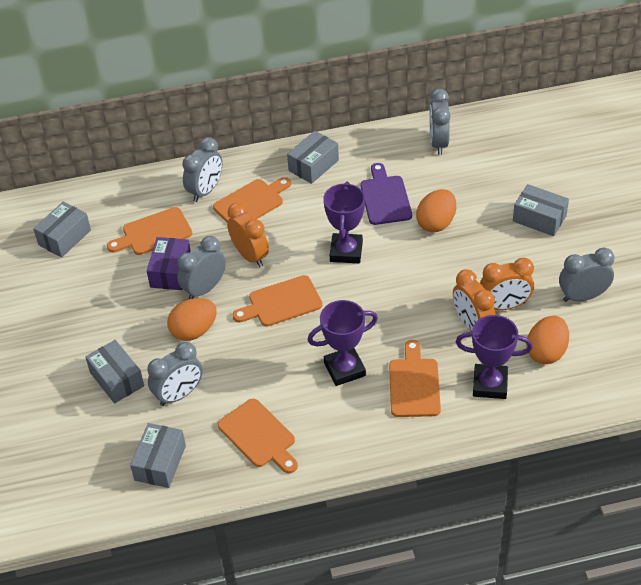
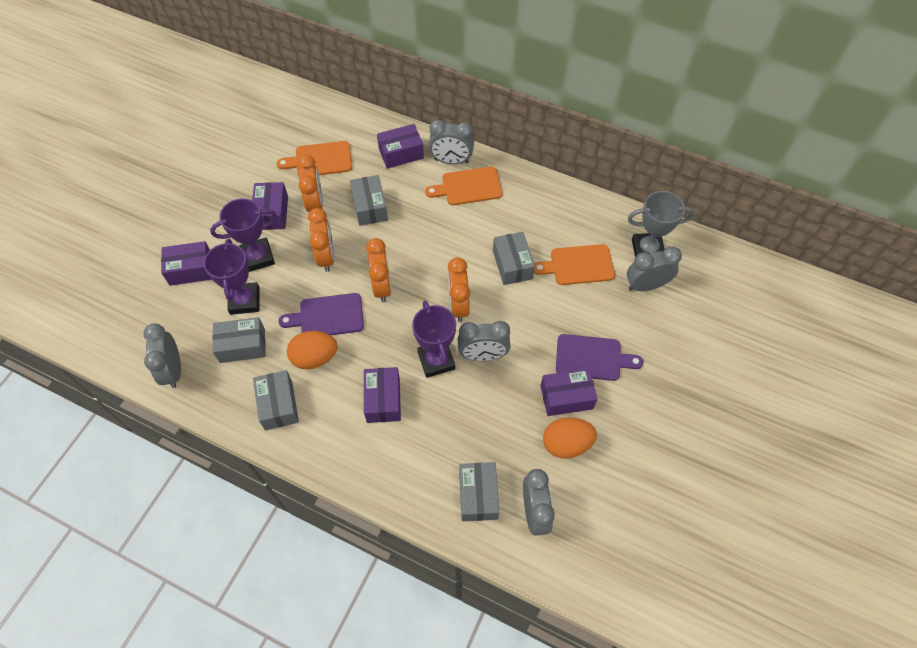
grey trophy: none = 0 -> [628,191,694,257] = 1
orange clock: [227,203,269,267] [453,269,496,332] [480,258,534,310] = 3 -> [297,155,323,212] [308,208,335,272] [366,238,391,302] [448,257,470,322] = 4
orange cutting board: [107,207,192,255] [213,177,291,222] [218,399,298,473] [232,275,322,326] [389,340,441,417] = 5 -> [277,141,352,176] [425,166,503,205] [534,244,615,285] = 3
orange egg: [167,298,217,341] [416,189,456,232] [526,315,569,364] = 3 -> [287,331,338,369] [543,418,597,459] = 2
purple box: [147,237,191,290] = 1 -> [161,241,212,286] [252,182,288,230] [364,367,401,423] [377,124,424,169] [540,368,597,416] = 5
purple cutting board: [361,163,412,225] = 1 -> [279,293,364,335] [556,334,643,381] = 2

